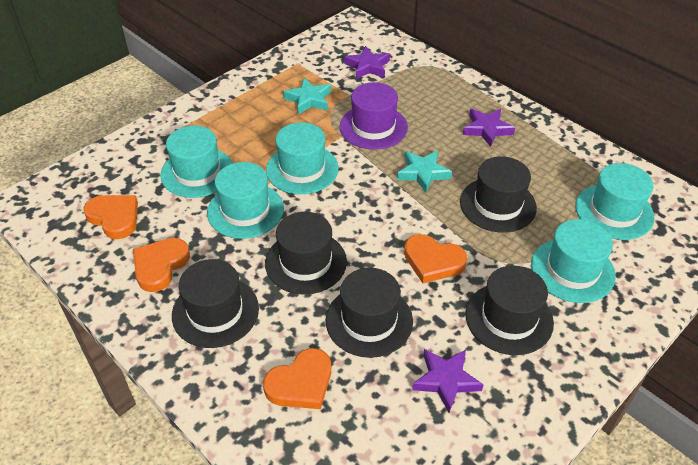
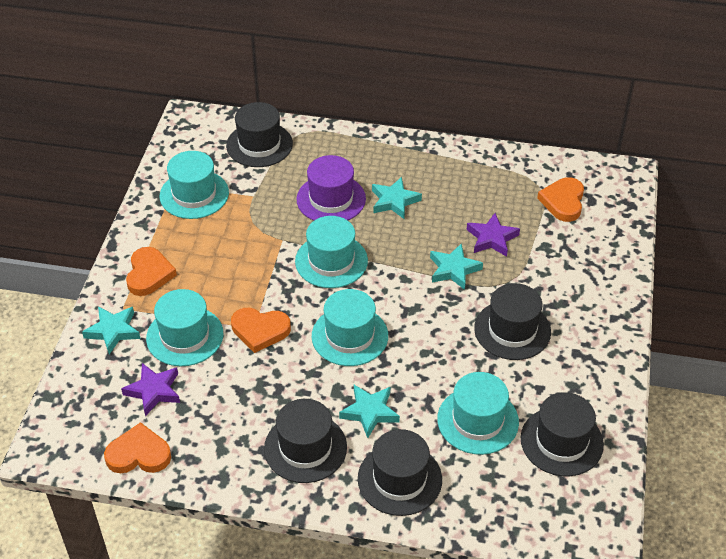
purple star: [344,46,390,79] [412,349,484,413] [463,109,515,147] = 3 -> [121,363,180,416] [467,213,520,257] = 2
turquoise star: [283,78,331,114] [397,150,452,193] = 2 -> [82,306,141,354] [339,385,400,438] [372,177,422,220] [430,243,483,290] = 4

